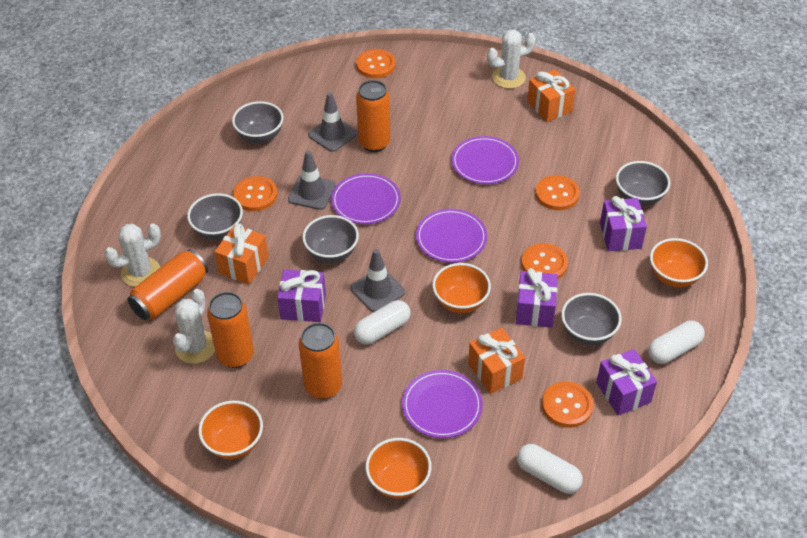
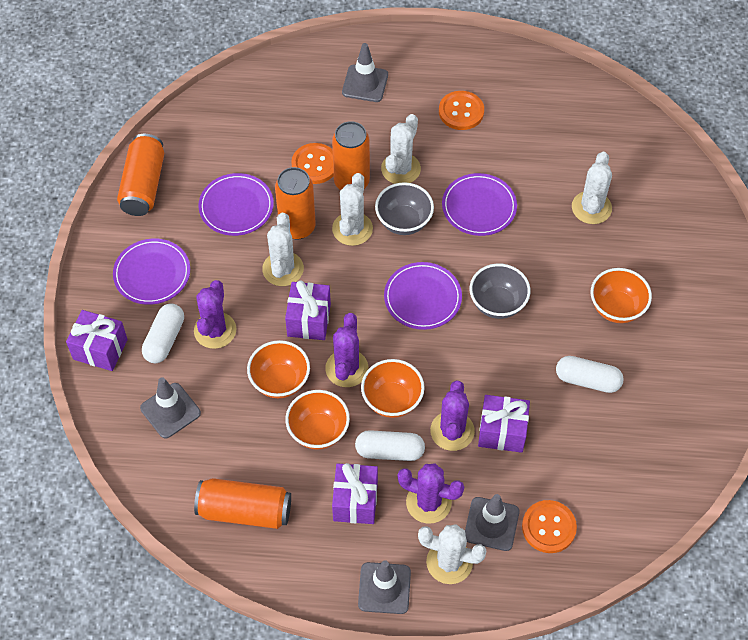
grey bowl: [187,193,243,240] [232,101,283,143] [302,215,359,263] [561,293,622,345] [616,161,670,206] = 5 -> [375,182,434,235] [470,264,531,319] = 2
grey traffic cone: [288,150,336,210] [308,92,357,152] [350,249,405,312] = 3 -> [140,377,201,438] [342,43,388,102] [358,560,411,614] [465,494,519,551] = 4
orange button: [233,176,277,211] [356,49,396,78] [521,243,568,280] [535,175,580,210] [542,381,594,428] = 5 -> [291,143,334,184] [439,91,484,130] [522,500,577,553] = 3
orange gift: [214,223,268,284] [468,328,525,394] [527,69,575,122] = 3 -> none = 0
purple cactus: none = 0 -> [194,280,236,349] [325,313,369,387] [398,463,464,524] [430,381,475,451] = 4
white cactus: [104,224,161,287] [173,289,215,364] [487,29,536,89] = 3 -> [262,213,304,286] [332,173,373,246] [381,114,421,184] [418,524,487,584] [572,152,612,224] = 5

